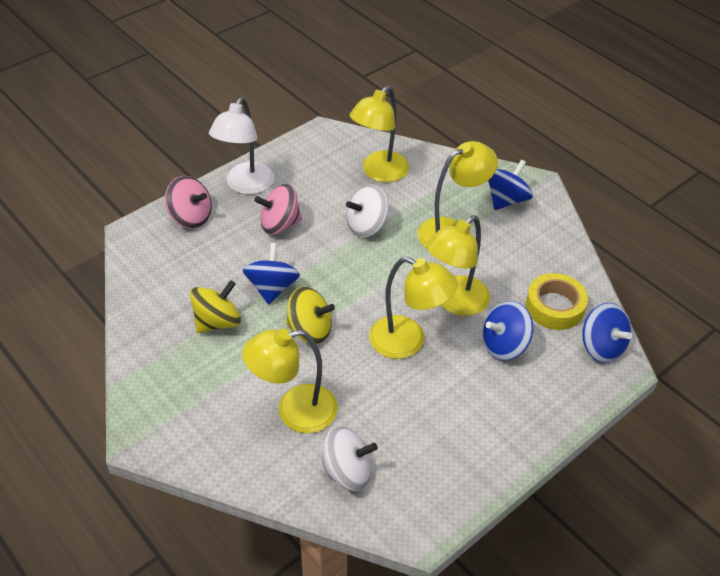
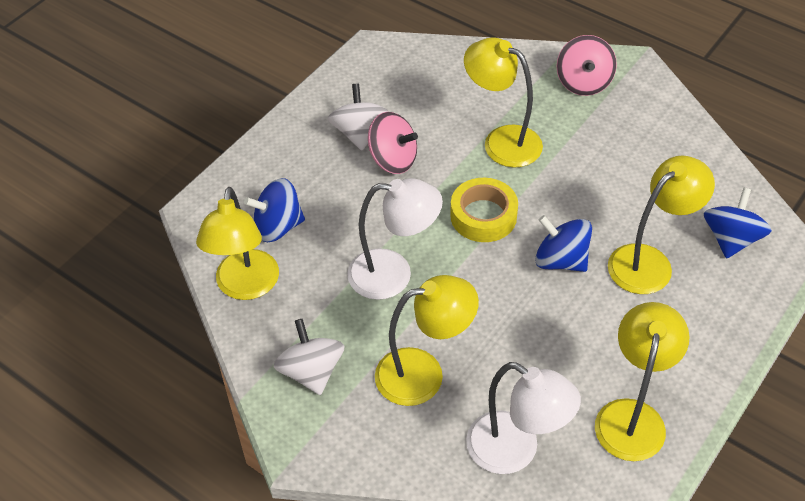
blue spinning top: [243,243,300,304] [482,301,533,361] [488,160,533,210] [582,303,632,363] = 4 -> [244,178,305,242] [535,215,592,272] [704,188,772,259] = 3
white lamp: [209,97,274,194] = 1 -> [347,178,443,300] [466,362,581,474] = 2
yellow spinning top: [190,280,241,333] [286,287,335,344] = 2 -> none = 0

